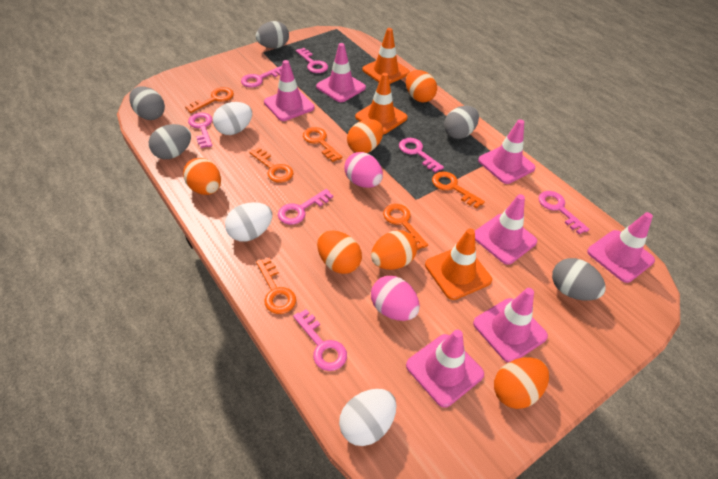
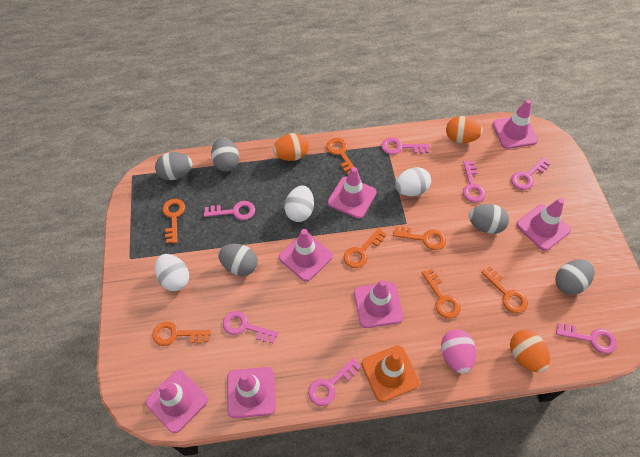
orange egg: [183,158,221,195] [317,231,362,274] [347,119,383,153] [371,230,417,270] [406,70,437,103] [494,357,549,409] = 6 -> [273,133,309,161] [446,116,483,143] [510,330,550,373] = 3
orange key: [185,87,234,113] [249,147,293,183] [256,258,296,314] [303,127,342,162] [383,204,428,250] [432,172,485,209] = 6 -> [152,322,211,346] [163,199,185,243] [326,138,354,175] [344,228,387,268] [393,226,446,250] [422,269,461,318] [481,266,528,313] = 7
orange traffic cone: [355,73,408,134] [362,28,410,84] [425,228,492,300] = 3 -> [362,345,420,402] = 1
pink egg: [344,152,383,188] [371,276,420,321] = 2 -> [441,330,476,374] = 1

